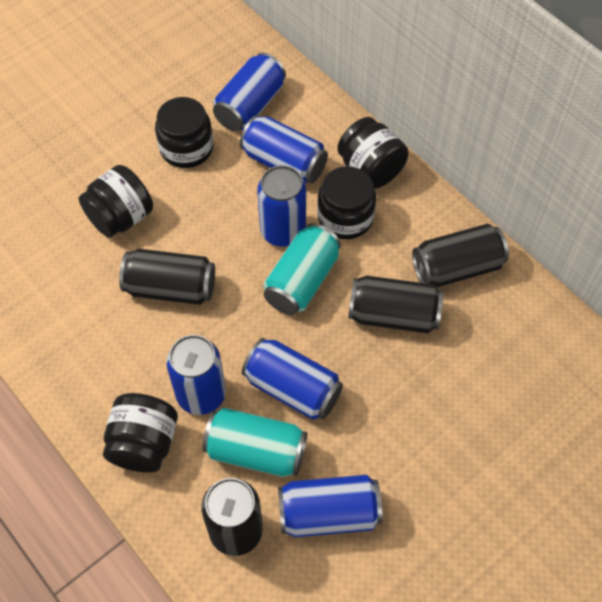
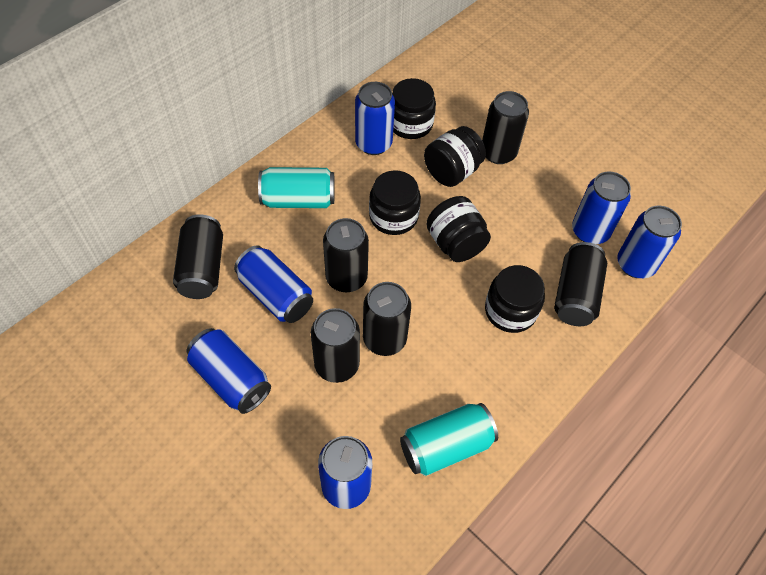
black can: [119,249,215,305] [202,478,263,556] [348,276,443,333] [412,224,509,287] = 4 -> [173,214,223,299] [311,308,360,383] [323,218,369,292] [363,282,411,356] [482,91,529,164] [554,242,607,326] = 6

